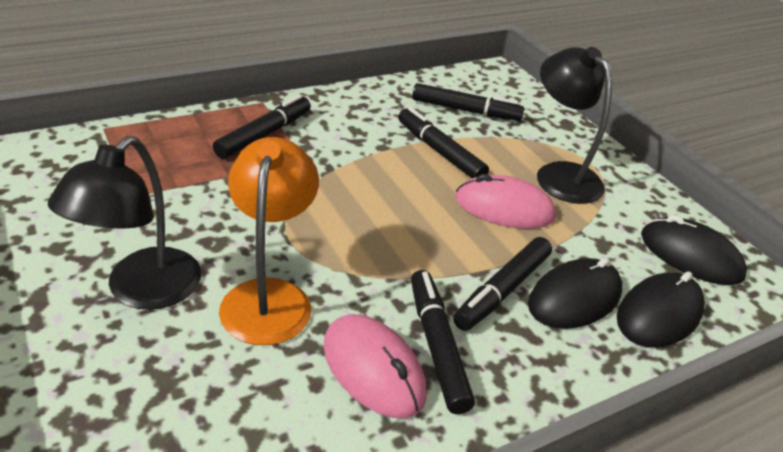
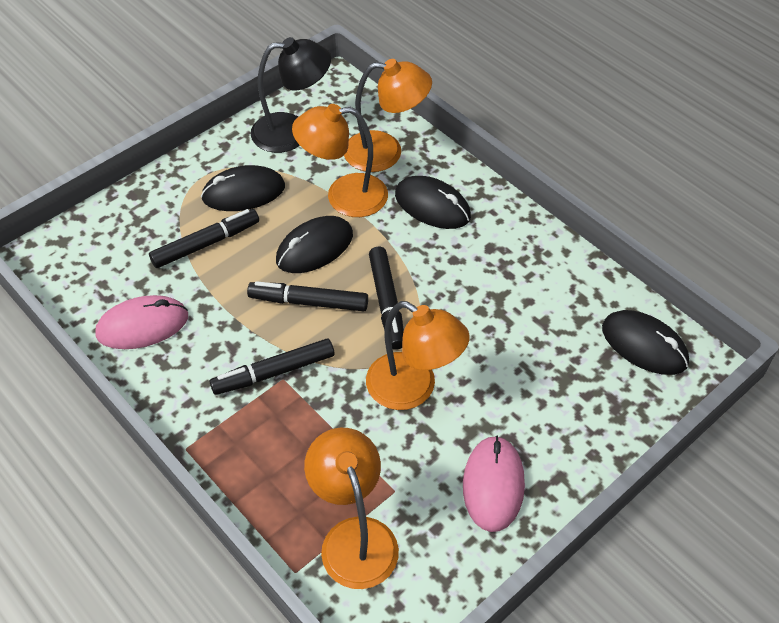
black lamp: [48,136,201,310] [537,47,612,204] = 2 -> [251,37,331,153] = 1
black marker: [213,95,311,159] [398,107,489,178] [411,270,475,414] [412,83,524,121] [453,237,552,331] = 5 -> [149,209,259,268] [210,338,334,395] [247,281,368,311] [369,247,404,350] = 4
black mouse: [528,258,623,329] [617,271,705,347] [641,215,747,285] = 3 -> [201,165,285,211] [276,216,353,273] [395,176,471,229] [602,310,689,375] = 4
orange lamp: [219,137,319,345] = 1 -> [292,104,388,217] [304,428,399,589] [344,59,432,172] [366,301,470,410] = 4

